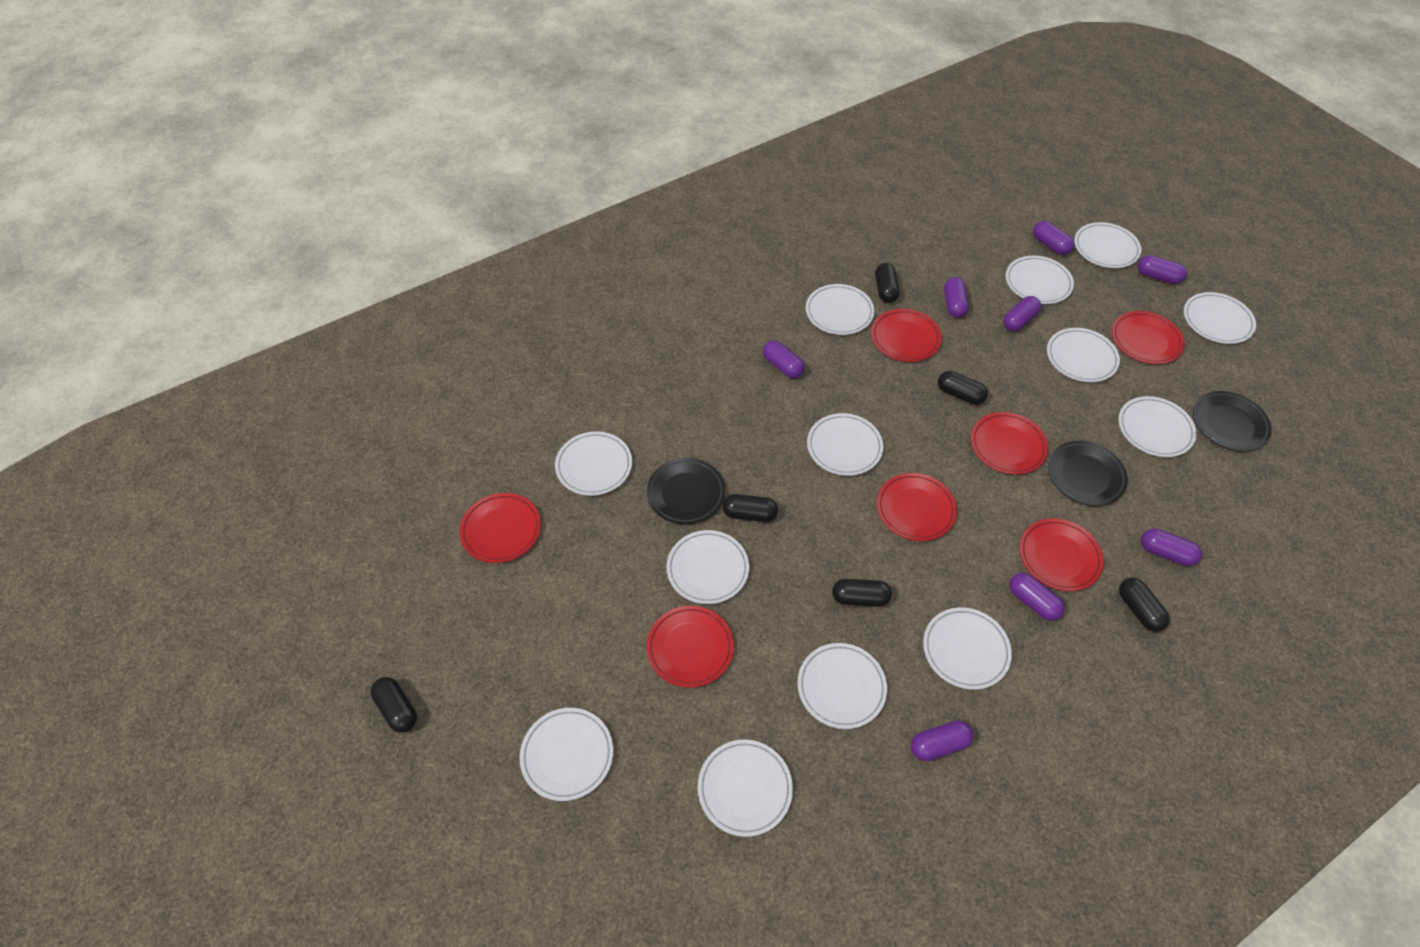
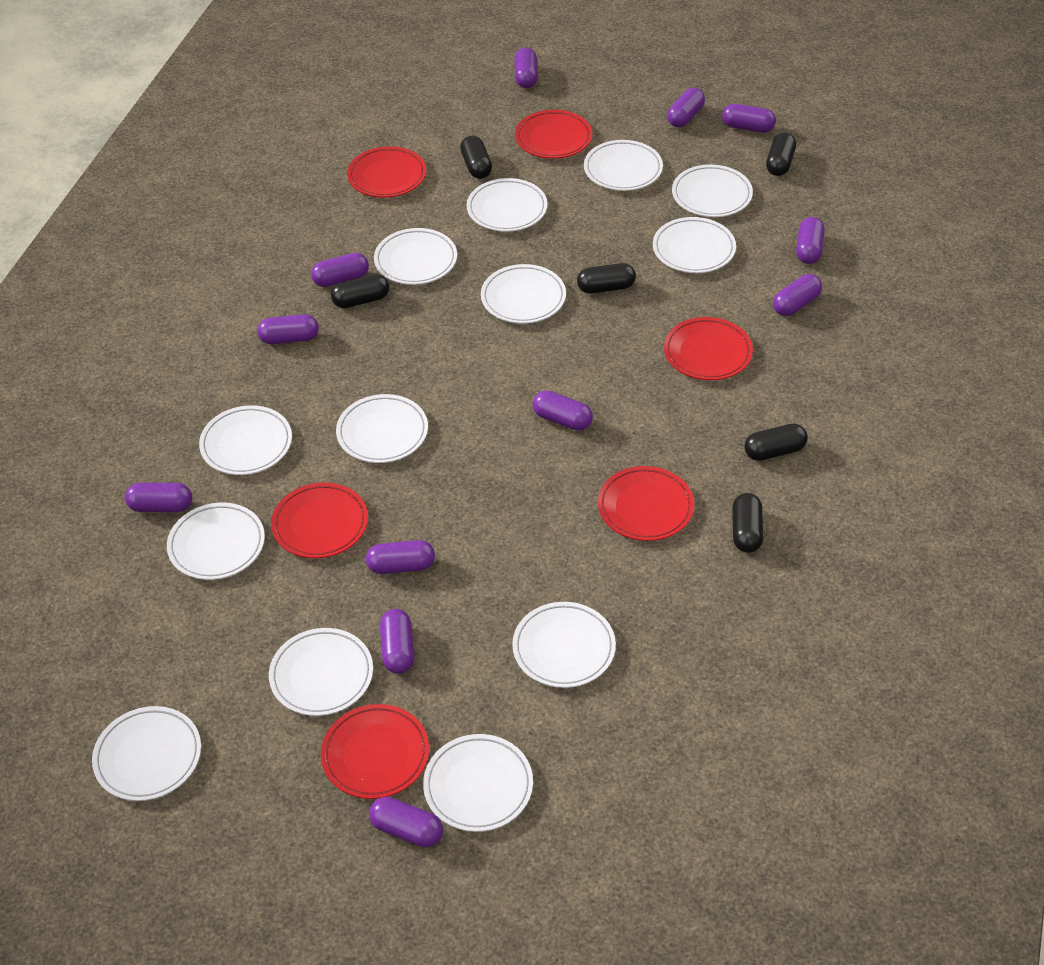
black plate: [647,458,725,525] [1048,441,1128,506] [1193,391,1272,451] = 3 -> none = 0
purple capsule: [763,340,805,378] [911,720,973,761] [944,277,969,318] [1003,296,1041,332] [1009,573,1065,621] [1033,221,1074,255] [1138,255,1187,284] [1141,528,1202,566] = 8 -> [125,483,192,512] [257,314,319,344] [311,253,369,287] [366,540,435,574] [369,797,443,847] [380,609,414,674] [514,47,538,88] [533,391,593,431] [667,88,705,127] [722,104,776,133] [773,274,822,316] [796,217,825,264] = 12
red plate: [459,493,541,563] [646,606,734,688] [871,309,942,362] [877,473,957,541] [971,412,1048,475] [1019,518,1104,591] [1112,311,1185,364] = 7 -> [271,483,368,558] [321,704,429,799] [347,146,426,198] [515,110,592,159] [598,466,694,541] [664,317,753,380] = 6

